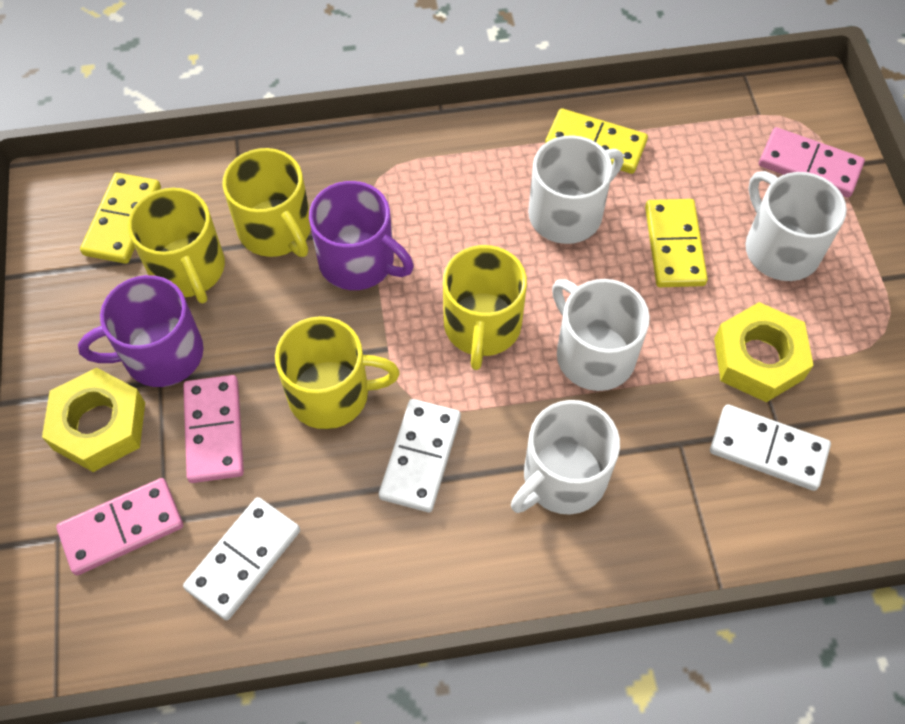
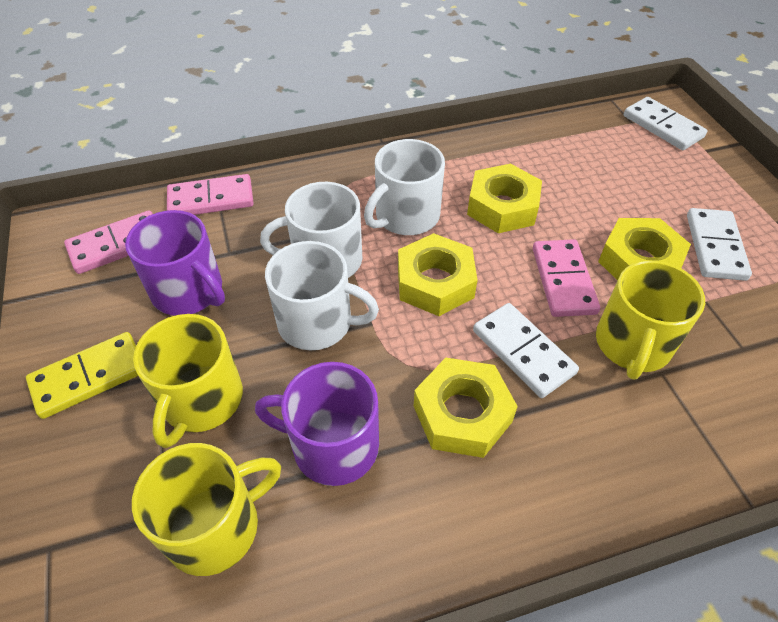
white mug: [511,400,620,515] [528,135,624,244] [552,279,650,391] [746,171,847,281] = 4 -> [260,182,363,278] [265,241,379,351] [364,139,445,235] = 3
yellow domino: [80,173,161,264] [545,108,648,174] [645,199,708,287] = 3 -> [26,332,138,419] = 1
yellow mug: [128,188,225,304] [222,148,311,257] [275,316,400,429] [443,245,527,370] = 4 -> [132,443,281,576] [133,314,243,448] [596,260,705,380] = 3
yellow nut: [42,368,145,472] [714,302,814,402] = 2 -> [398,233,478,316] [414,358,518,458] [467,164,542,233] [598,218,691,280] = 4

